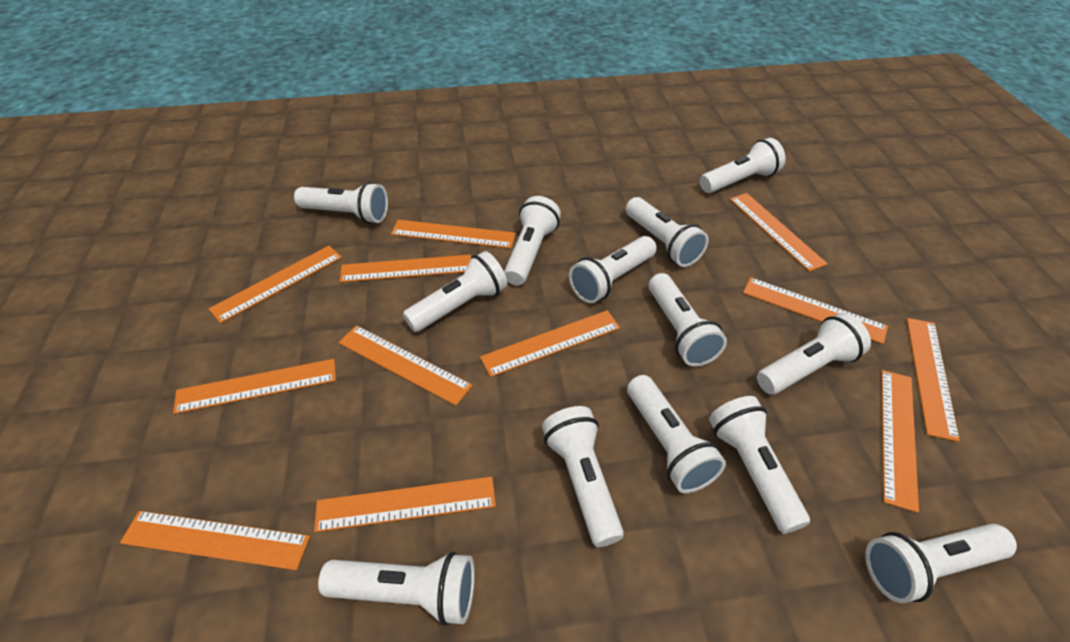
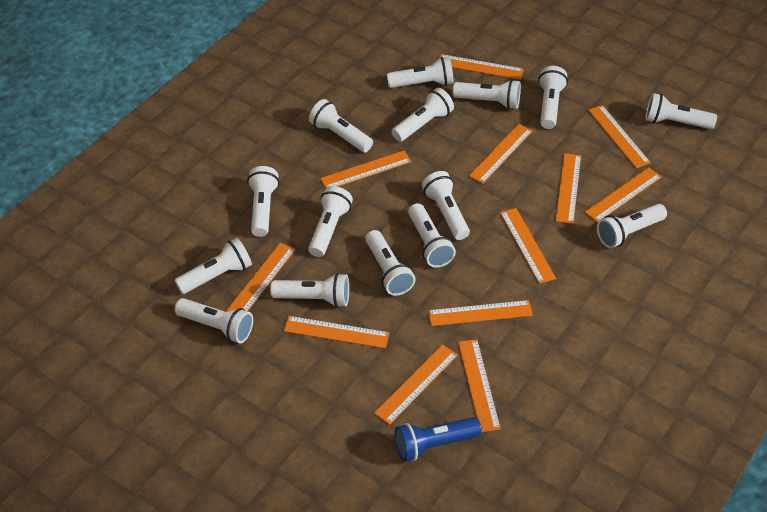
blue flashlight: none = 0 -> [395,417,482,462] = 1
white flashlight: [294,182,388,224] [318,552,475,626] [403,251,507,332] [504,196,561,285] [542,406,624,547] [569,236,657,303] [626,197,709,267] [627,375,726,493] [649,273,727,367] [700,138,785,193] [709,396,810,534] [757,313,871,395] [865,524,1017,603] = 13 -> [174,238,252,294] [175,298,253,343] [247,166,279,237] [270,273,349,308] [308,186,353,257] [309,99,373,152] [365,230,416,296] [387,57,454,88] [392,88,454,142] [408,203,456,268] [422,171,470,240] [453,79,521,109] [538,66,568,129] [597,204,667,248] [645,93,717,129] = 15

